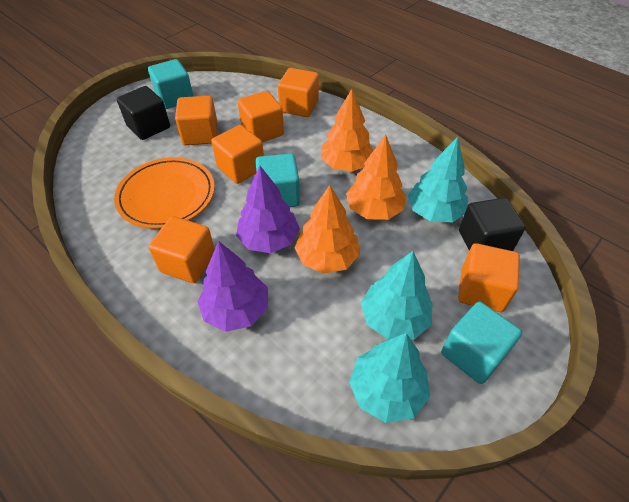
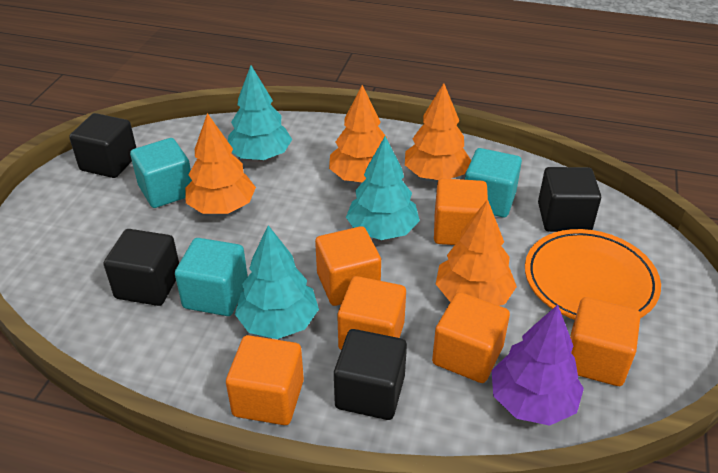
black cube: [117,86,170,140] [459,198,526,251] = 2 -> [69,113,136,178] [104,229,179,306] [334,329,407,420] [538,167,601,232] = 4
orange tree: [295,185,360,274] [321,89,374,172] [346,135,406,220] = 3 -> [185,113,256,214] [329,85,387,183] [405,83,471,180] [436,199,517,306] = 4
purple tree: [197,241,268,332] [236,166,300,253] = 2 -> [492,305,584,426] = 1

